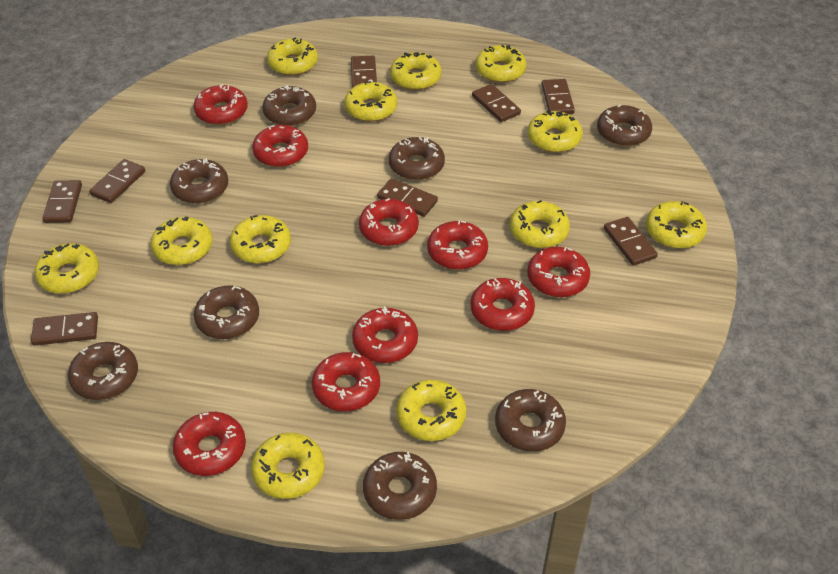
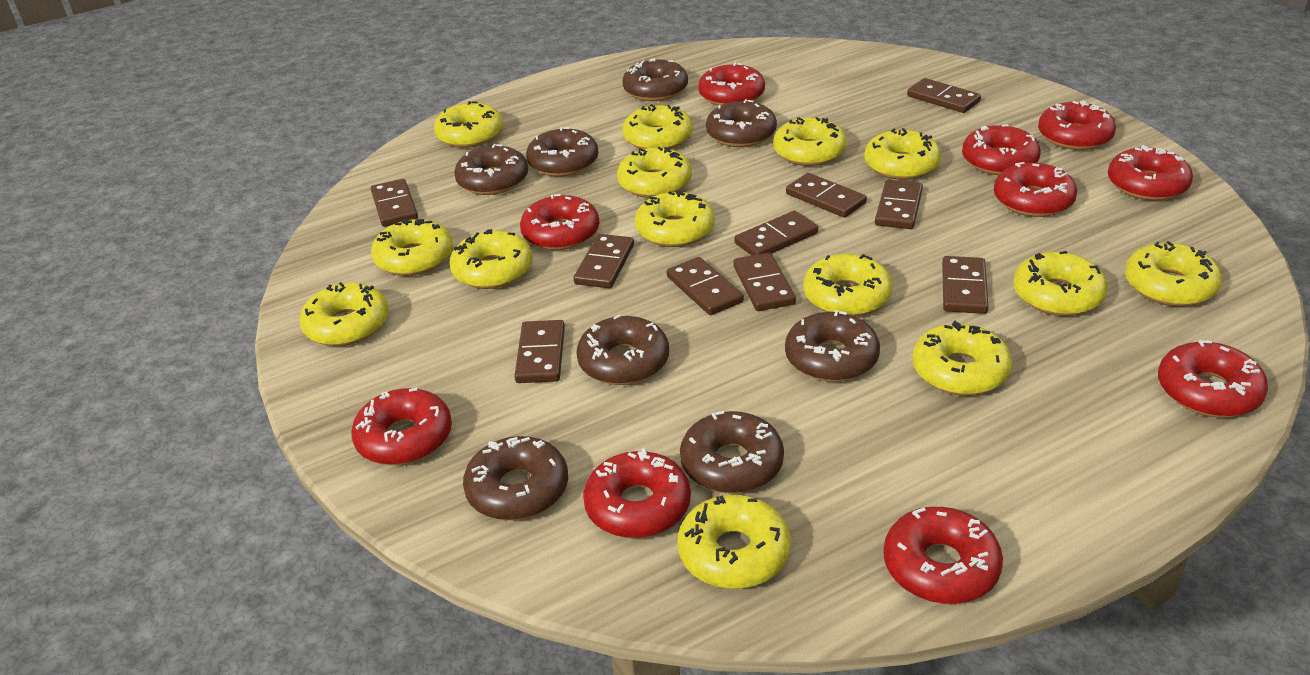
brown domino: [31,312,98,346] [42,180,82,223] [89,159,145,203] [351,56,377,88] [377,178,438,217] [472,84,521,122] [542,79,575,114] [604,217,658,266] = 8 -> [371,179,418,227] [514,320,565,383] [574,234,634,288] [667,257,744,315] [733,253,796,311] [735,211,818,256] [786,173,867,218] [875,180,923,229] [907,78,981,113] [942,256,988,314] = 10
red donut: [173,412,246,476] [193,84,248,125] [252,125,308,167] [312,352,380,411] [352,306,418,363] [359,198,419,246] [427,220,488,270] [470,278,535,331] [527,247,590,297] = 9 -> [351,388,452,465] [520,194,600,250] [583,448,691,538] [698,63,765,106] [883,507,1003,604] [962,124,1041,175] [994,162,1077,217] [1038,100,1116,150] [1108,145,1193,201] [1158,340,1268,418] = 10
yellow donut: [34,243,99,294] [151,216,213,265] [230,215,291,264] [251,433,325,499] [267,38,318,76] [344,81,397,122] [390,52,442,90] [396,380,466,441] [475,45,526,83] [510,200,570,248] [528,110,583,153] [646,201,707,249] = 12 -> [299,282,388,346] [371,218,453,276] [434,101,503,148] [449,229,533,289] [617,147,692,198] [622,104,693,149] [635,190,715,247] [678,495,791,589] [773,117,847,166] [803,254,893,316] [864,128,941,180] [913,321,1012,396] [1013,251,1108,316] [1125,241,1222,307] = 14

